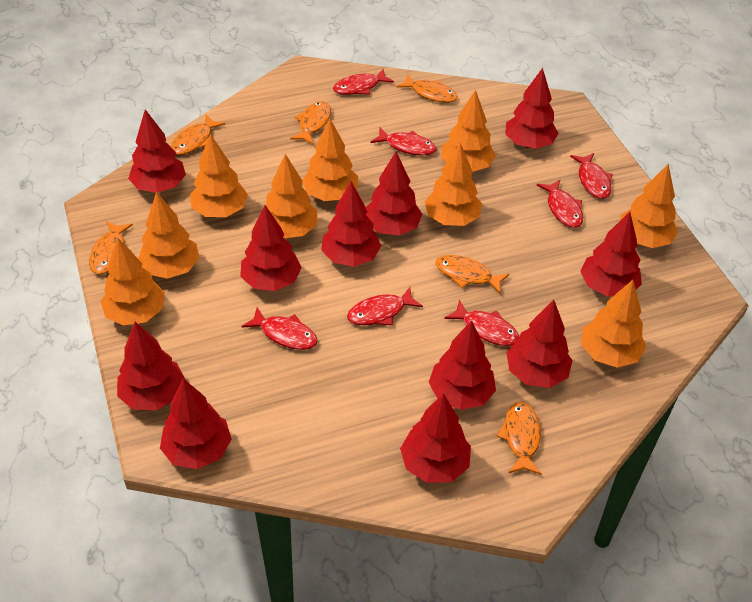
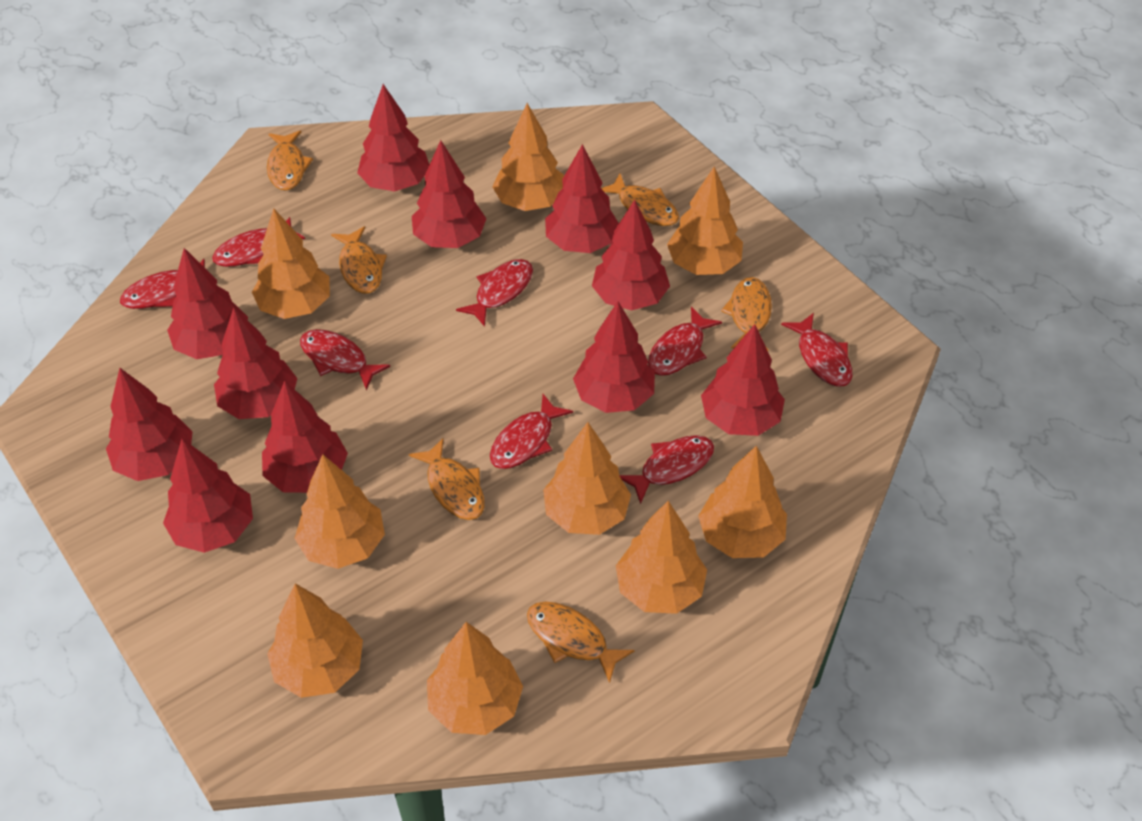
red fish: [241,307,318,350] [333,69,394,95] [347,287,423,325] [371,128,437,156] [444,300,520,346] [537,180,583,228] [570,153,613,199] = 7 -> [120,259,205,309] [212,217,305,267] [300,329,390,390] [456,259,533,327] [490,394,573,469] [619,435,714,504] [648,306,722,376] [781,313,853,387] = 8

